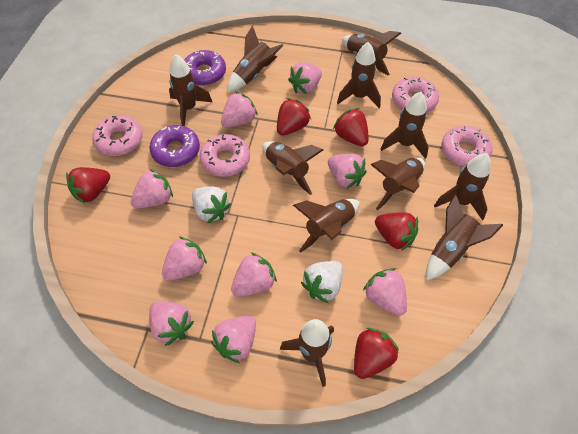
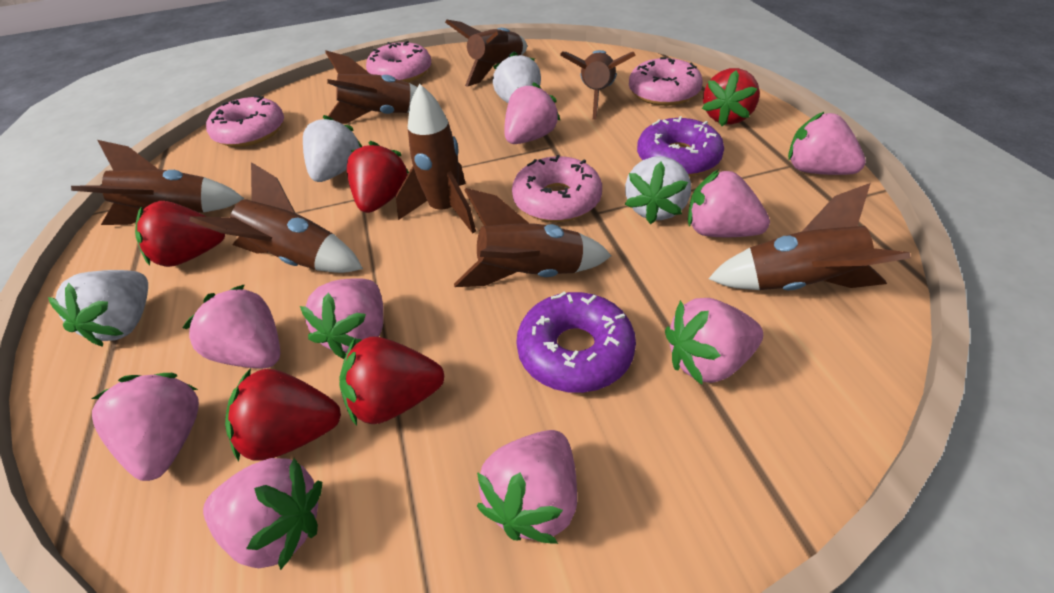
brown rocket: [169,54,212,126] [227,25,283,93] [263,141,323,195] [280,319,334,387] [293,199,360,253] [337,42,381,108] [342,31,401,76] [370,157,425,210] [381,92,429,159] [426,194,503,281] [434,153,491,220] = 11 -> [71,140,244,225] [189,162,363,273] [325,50,418,124] [396,84,476,233] [445,20,527,87] [454,188,612,287] [560,50,636,120] [708,183,911,291] = 8
white strawberry: [192,186,231,224] [301,261,343,303] = 2 -> [48,270,148,347] [303,115,362,182] [493,52,541,103] [625,156,691,224] = 4

